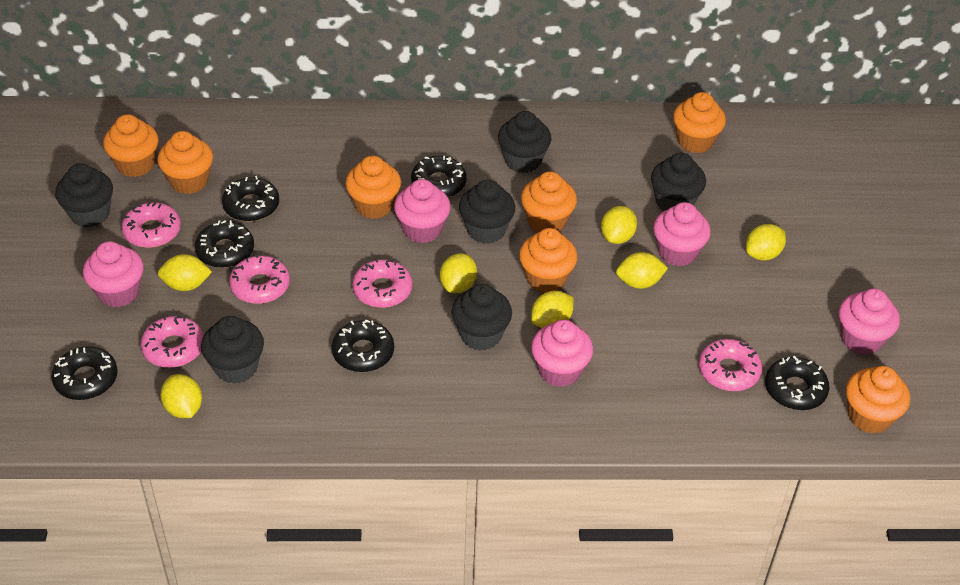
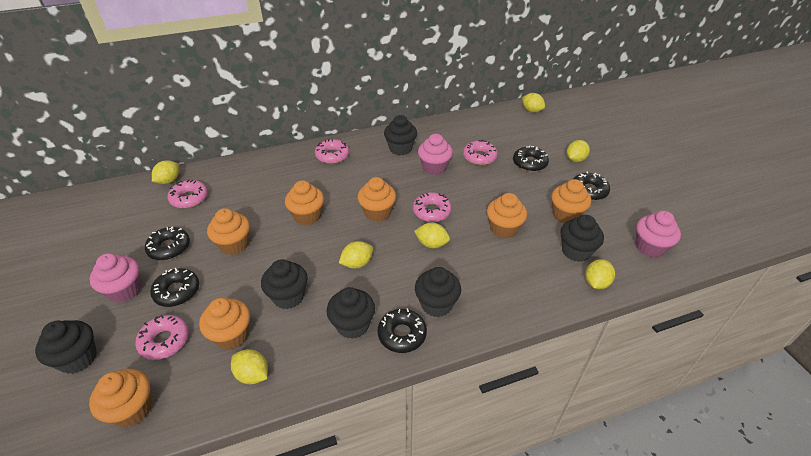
black donut: [51,346,118,400] [195,220,254,268] [222,176,279,222] [332,319,394,372] [411,156,467,197] [765,356,830,410] = 6 -> [145,227,190,260] [150,268,199,307] [378,308,427,353] [513,146,549,172] [574,172,610,200] = 5
pink cupcake: [83,241,143,307] [394,179,451,243] [531,320,593,387] [653,202,711,267] [839,289,900,355] = 5 -> [90,253,141,303] [418,134,453,175] [636,211,681,258] = 3

